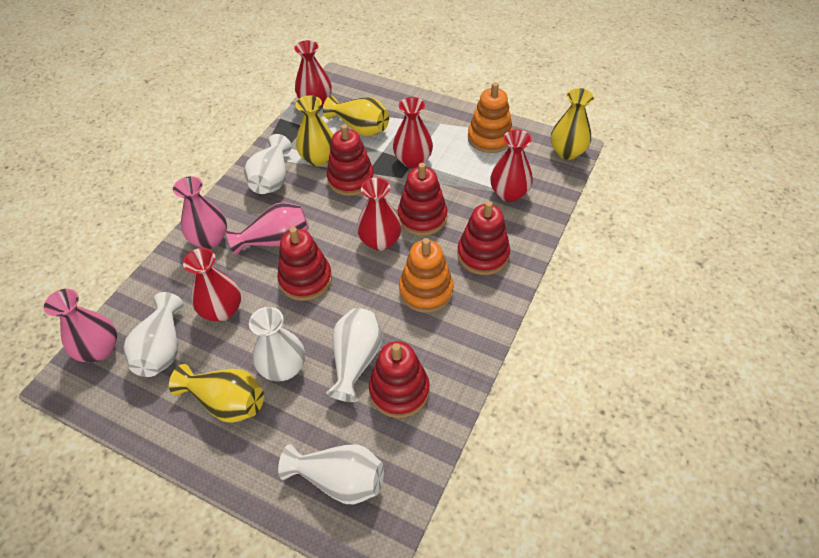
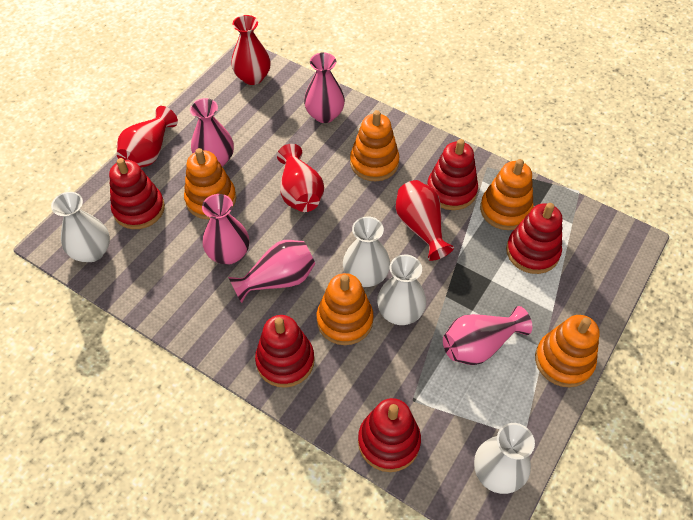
orange stacking toy: [399,238,454,313] [468,82,513,153] = 2 -> [184,148,236,220] [317,273,373,345] [350,110,399,181] [480,159,534,230] [535,315,600,387] = 5
pink vase: [44,289,117,362] [173,176,227,249] [226,202,309,256] = 3 -> [190,98,234,167] [202,194,249,265] [228,240,315,303] [304,53,345,123] [443,306,532,365] = 5
red vase: [183,248,241,321] [294,40,332,108] [357,178,401,251] [393,97,433,168] [491,130,533,202] = 5 -> [117,106,178,168] [231,15,271,85] [277,144,324,212] [395,180,454,261] = 4
white vase: [123,292,184,377] [244,134,292,194] [249,307,305,382] [278,444,384,504] [326,308,383,402] = 5 -> [51,192,110,262] [343,216,390,287] [377,255,426,325] [474,423,535,494] = 4
yellow vase: [169,364,264,423] [295,95,333,166] [323,96,389,136] [551,88,594,160] = 4 -> none = 0

